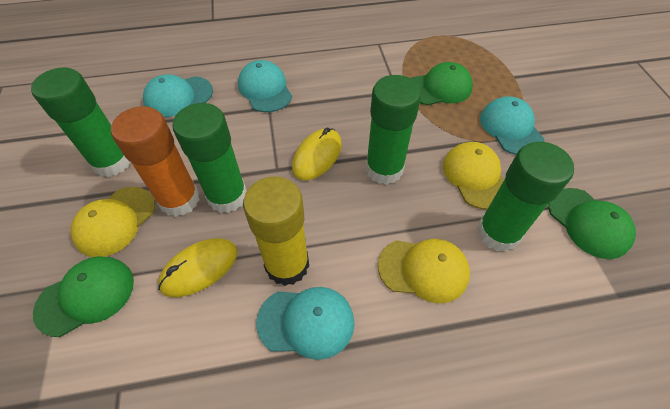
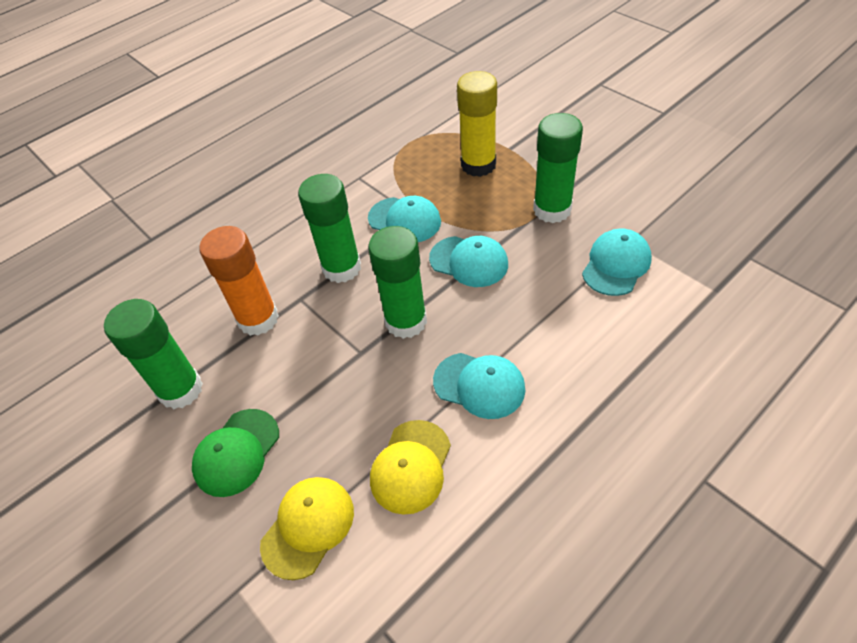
green cap: [33,256,134,337] [411,62,473,105] [548,188,636,259] = 3 -> [192,409,279,497] = 1
yellow cap: [71,187,155,257] [378,239,470,303] [443,142,504,210] = 3 -> [260,477,354,580] [370,420,451,514] = 2
yellow mouse: [158,238,238,297] [292,127,342,180] = 2 -> none = 0

